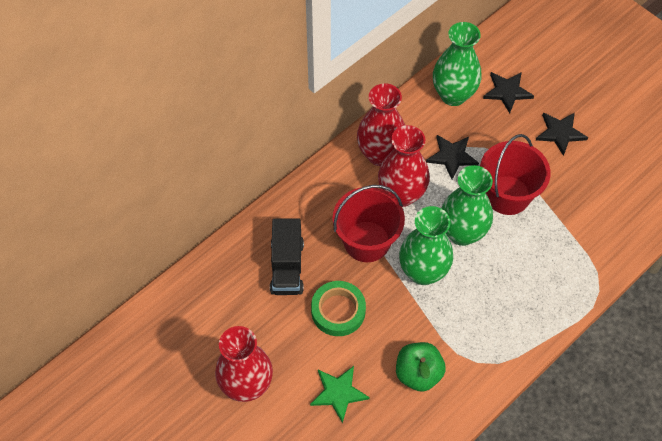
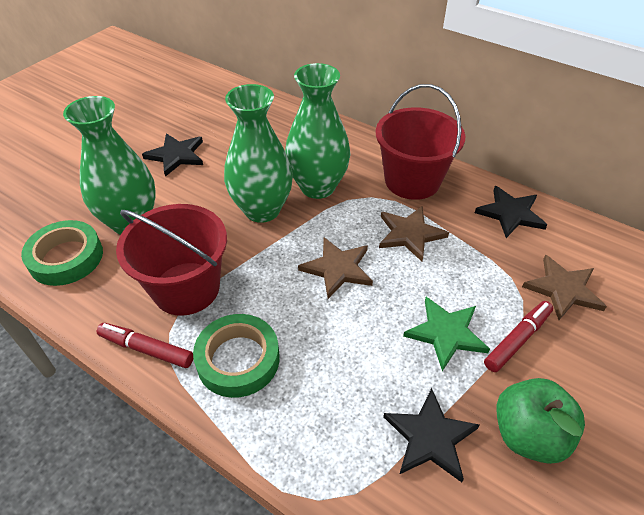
black truck: [270,218,304,295] = 1 -> none = 0
brown star: none = 0 -> [298,237,373,299] [379,206,449,262] [522,255,607,320] = 3
green tape: [311,281,366,336] = 1 -> [21,220,103,286] [193,314,280,398] = 2
red marker: none = 0 -> [97,323,193,368] [484,301,553,372] = 2
red vase: [215,326,273,402] [357,83,405,166] [378,125,430,207] = 3 -> none = 0

